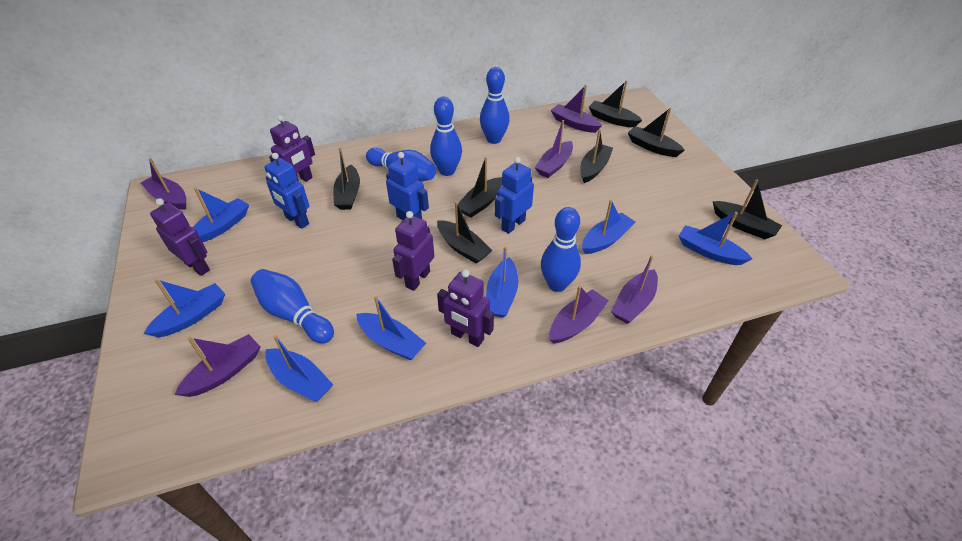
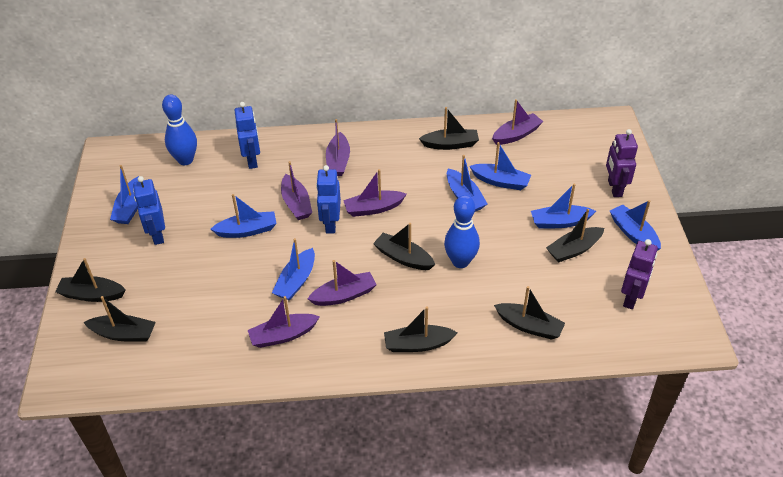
blue bowling pin: [251,269,334,343] [366,148,436,182] [430,97,462,176] [480,67,510,144] [541,207,581,292] = 5 -> [162,95,197,165] [444,195,480,268] = 2
purple robot: [150,198,210,276] [269,115,315,182] [392,211,434,291] [437,269,494,347] = 4 -> [606,129,638,197] [621,239,658,309] = 2

